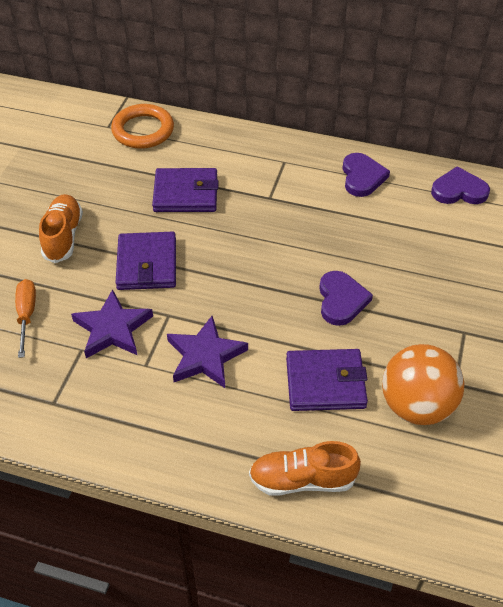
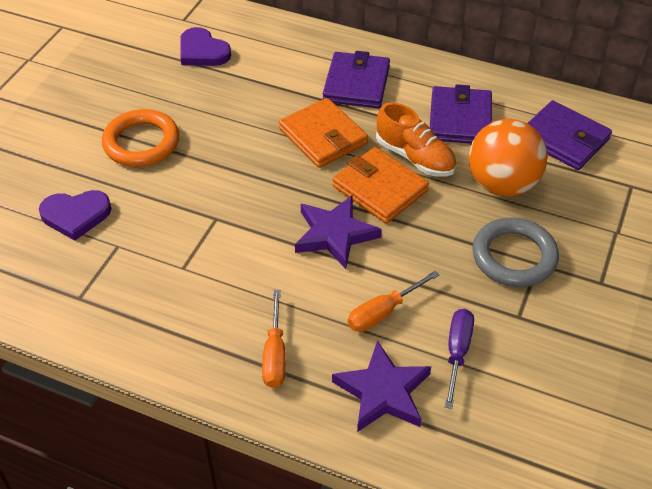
grey ring: none = 0 -> [472,218,559,287] = 1
orange screwdriver: [15,279,36,358] = 1 -> [262,290,286,388] [348,271,439,332] = 2
orange shoe: [39,194,83,263] [249,441,361,496] = 2 -> [376,102,456,177] = 1
orange wallet: none = 0 -> [279,98,368,168] [332,147,429,223] = 2
purple heart: [319,271,373,326] [342,153,390,197] [431,167,490,204] = 3 -> [39,190,112,241] [180,27,231,66] = 2
purple screwdriver: none = 0 -> [445,309,474,409] = 1

